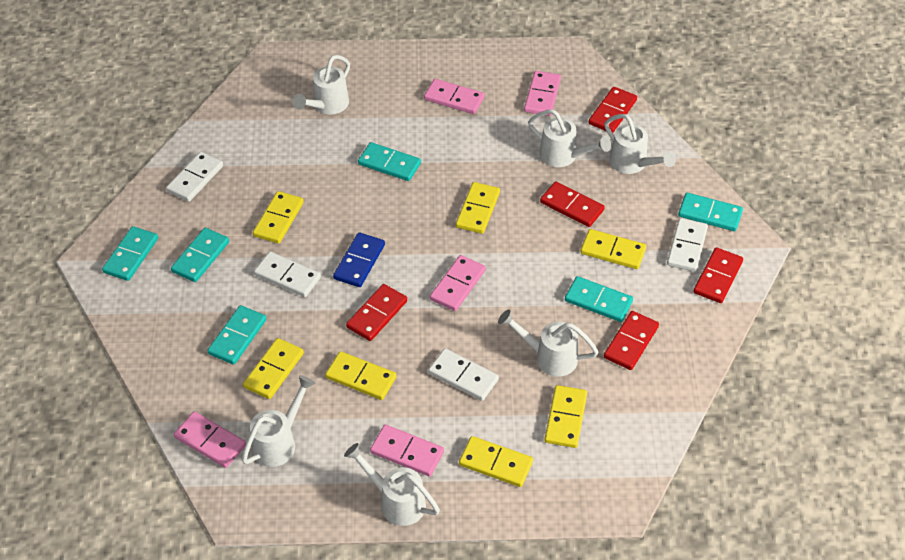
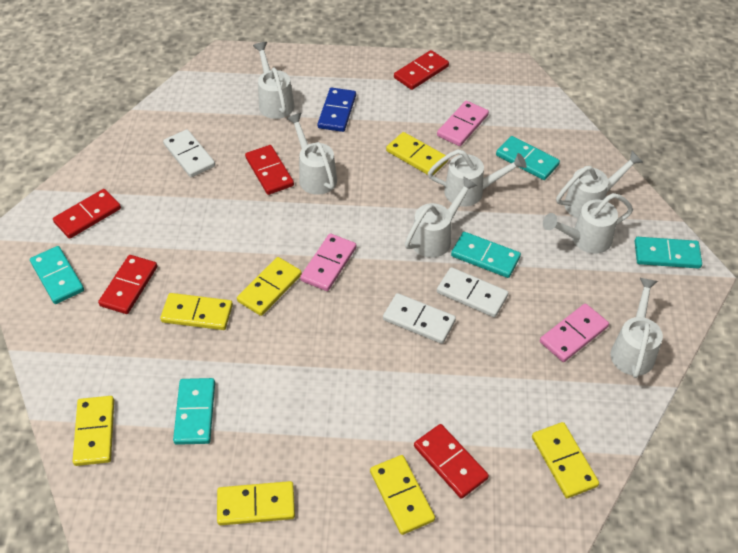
pink domino: [174,411,246,468] [370,424,444,477] [424,79,485,114] [430,255,486,311] [524,71,561,116] = 5 -> [300,234,356,291] [437,101,489,146] [540,303,609,362] = 3
turquoise domino: [102,226,158,281] [171,228,229,282] [207,305,266,365] [358,142,421,181] [565,276,633,322] [678,193,743,231] = 6 -> [30,246,84,304] [173,378,215,445] [451,232,521,278] [496,136,560,180] [635,237,702,269] = 5
white domino: [166,152,223,202] [254,251,321,297] [428,348,499,401] [667,218,708,272] = 4 -> [163,129,215,177] [383,293,456,344] [437,267,508,317] = 3
white watering can: [241,375,316,467] [292,55,350,115] [344,443,440,526] [498,309,599,377] [528,109,611,167] [604,114,676,174] = 6 -> [253,42,295,119] [286,113,337,195] [405,176,478,258] [428,149,527,207] [543,193,633,254] [556,151,644,219] [611,277,663,378] = 7

